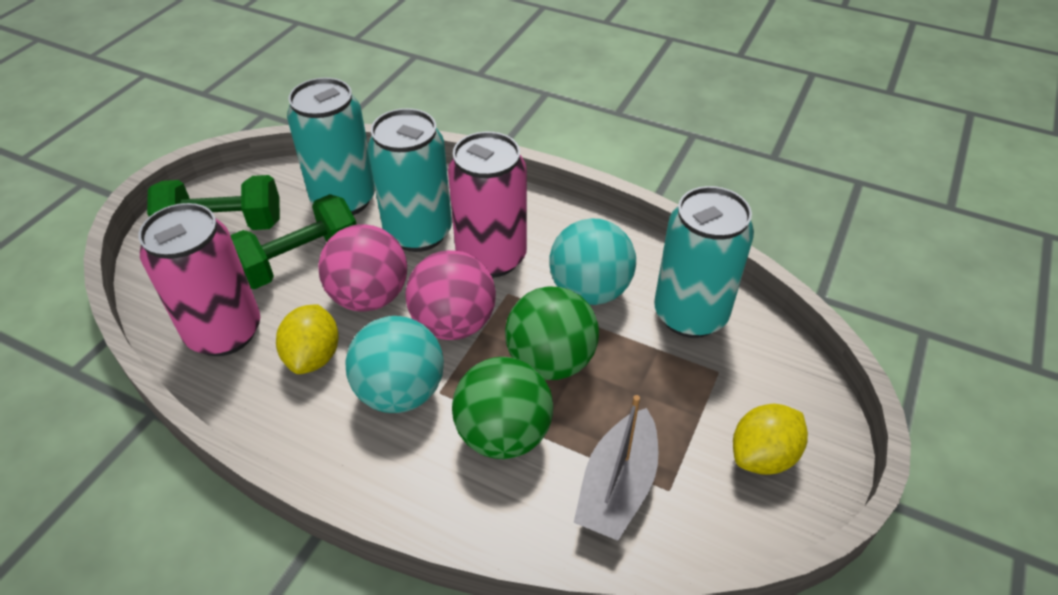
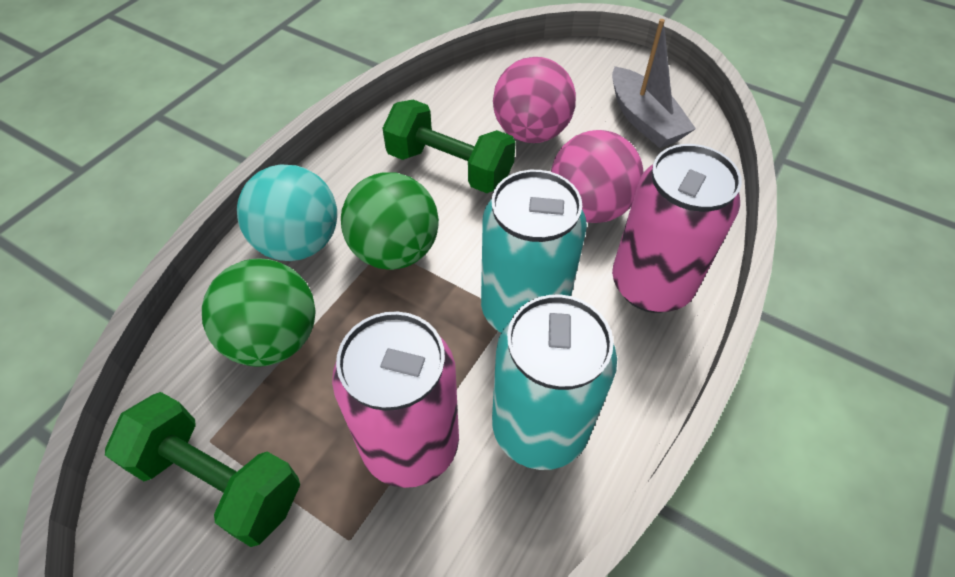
turquoise ball: [345,316,444,413] [549,218,636,305] = 2 -> [237,164,337,261] = 1
turquoise can: [287,78,375,215] [368,108,452,252] [654,186,754,338] = 3 -> [481,170,587,333] [492,295,617,470] = 2
yellow lemon: [276,304,339,374] [733,404,808,475] = 2 -> none = 0

